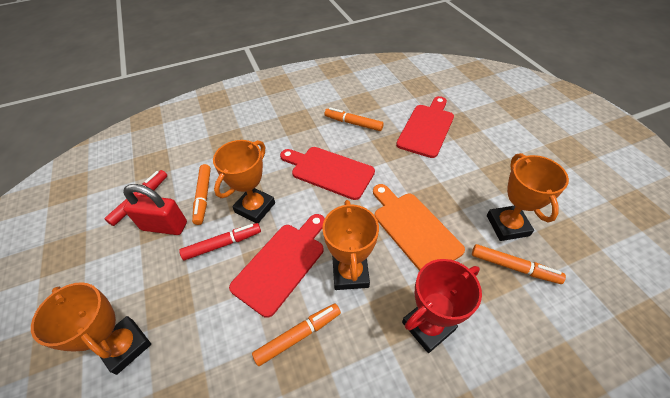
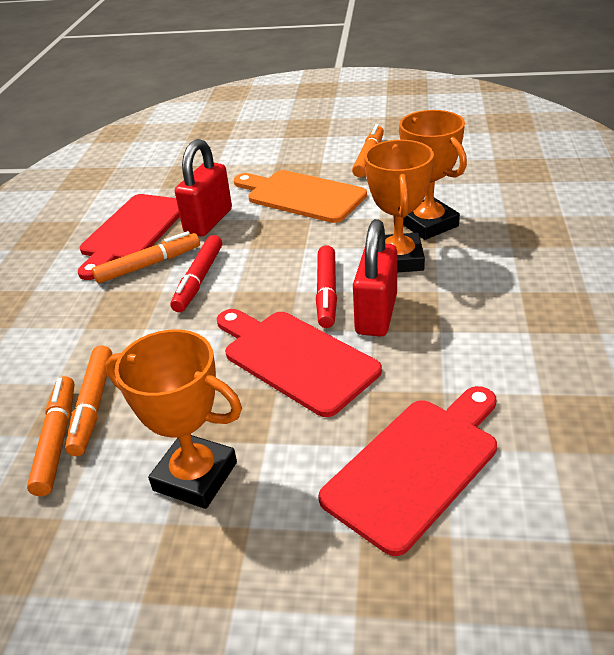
orange trophy: [31,282,151,375] [213,140,275,223] [322,200,379,290] [487,153,569,241] = 4 -> [106,329,242,509] [364,140,434,272] [399,110,467,240] = 3
red padlock: [123,184,187,235] = 1 -> [175,139,232,236] [353,219,397,337] = 2
red trophy: [402,259,482,353] = 1 -> none = 0

